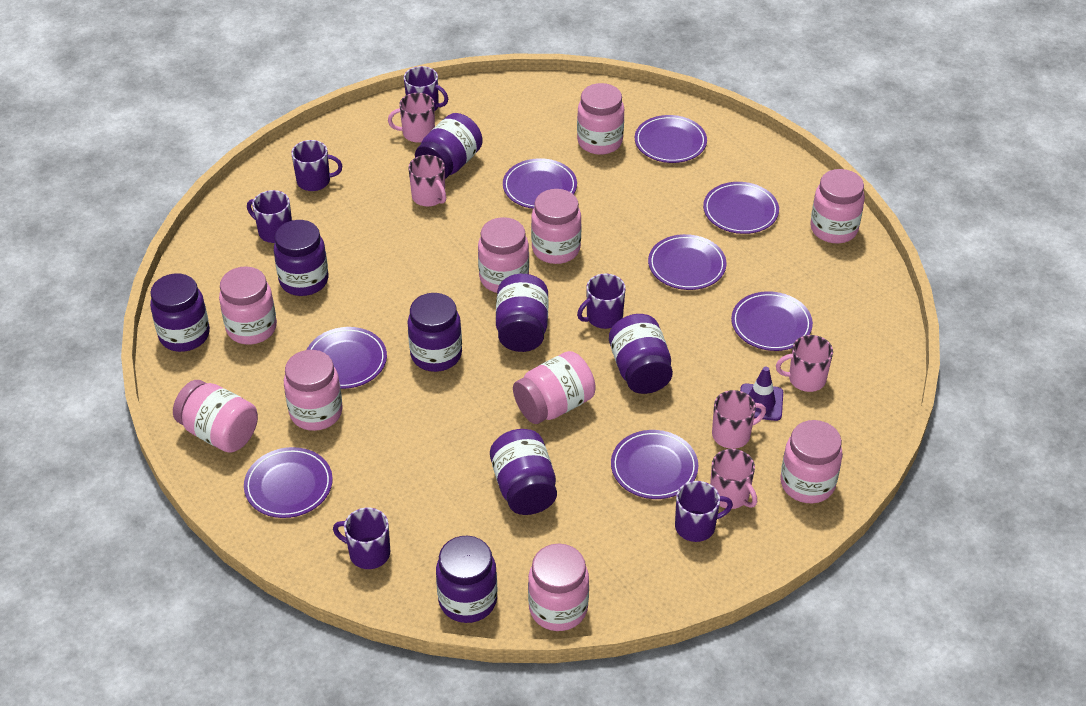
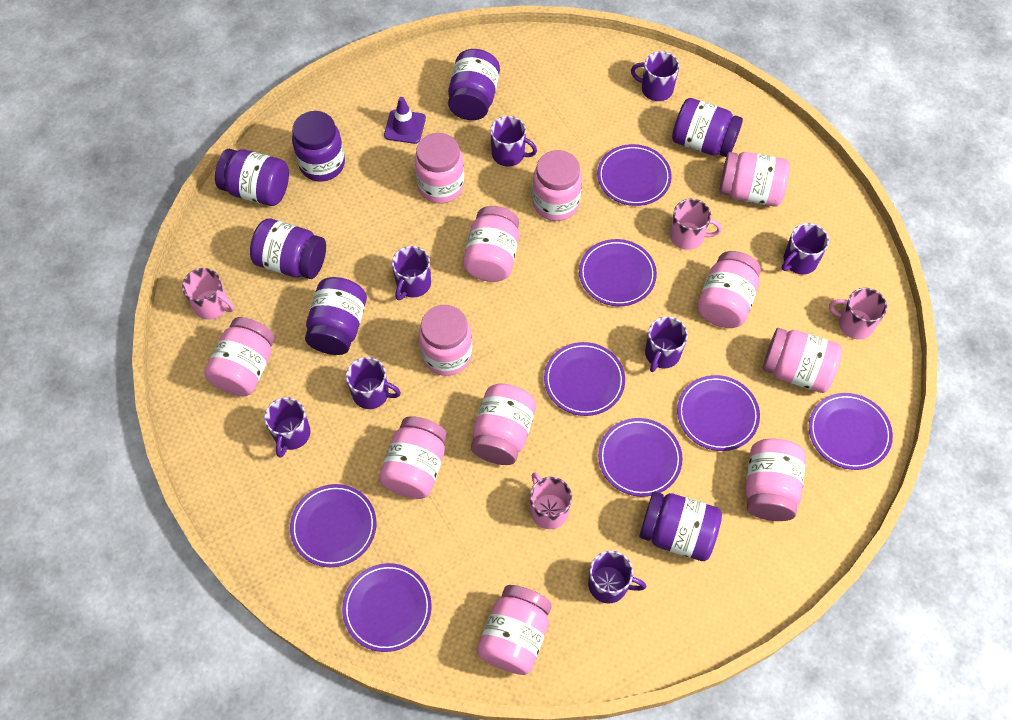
pink jar: [173,380,258,453] [219,266,277,345] [284,350,343,431] [478,217,529,293] [513,351,596,424] [528,544,589,631] [531,189,582,264] [577,83,624,155] [780,420,843,503] [810,169,865,243] = 10 -> [204,317,275,396] [379,416,447,499] [414,133,464,204] [419,305,472,376] [463,206,519,282] [471,384,536,465] [477,585,552,675] [532,150,582,221] [697,251,761,328] [719,152,790,207] [746,439,806,521] [763,328,842,393] = 12
pink mug: [388,93,435,143] [408,155,446,207] [710,449,757,509] [712,390,766,449] [776,335,833,392] = 5 -> [182,268,234,320] [530,472,572,529] [670,199,722,250] [829,288,887,339] = 4
purple jar: [150,273,210,352] [274,220,328,296] [408,293,462,372] [415,113,483,179] [436,536,498,623] [490,429,557,515] [496,274,549,352] [609,314,673,394] = 8 -> [215,149,289,206] [250,219,326,279] [292,111,345,181] [305,277,367,355] [448,49,500,120] [639,491,722,561] [672,98,743,157] = 7
purple mug: [247,190,292,243] [291,140,343,191] [333,508,390,569] [404,66,448,111] [577,274,626,329] [675,481,733,542] = 6 -> [264,397,311,458] [346,357,401,409] [392,246,431,300] [490,116,537,167] [588,551,646,604] [631,51,679,101] [645,316,688,372] [782,223,829,275] = 8

